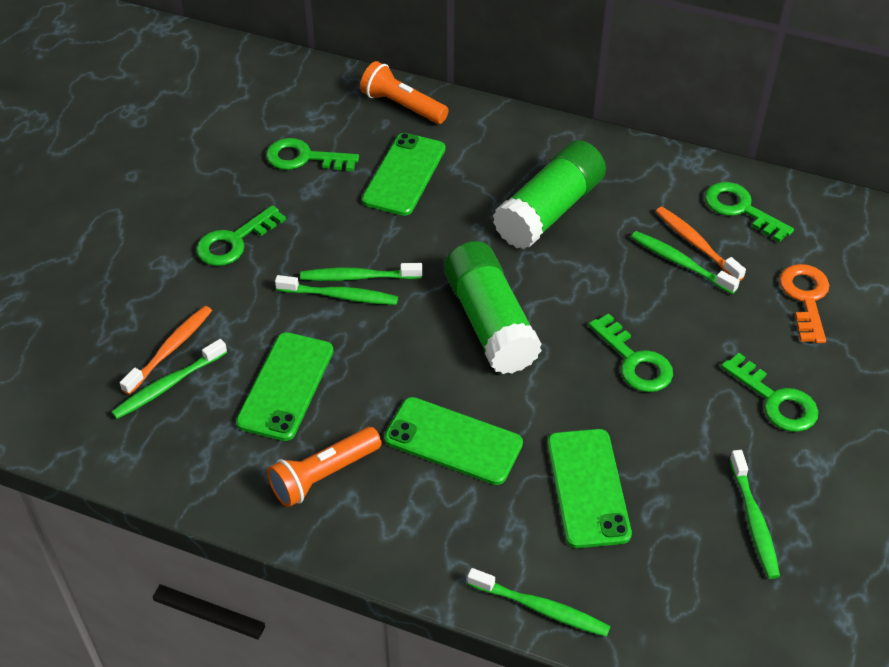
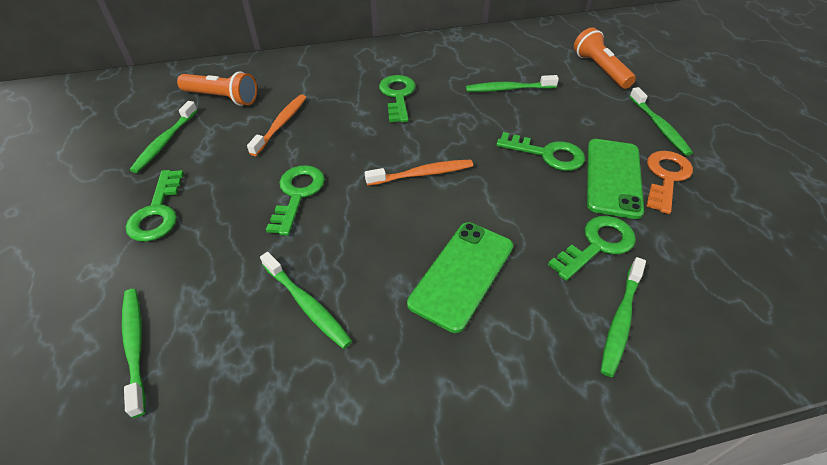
green glue stick: [444,241,542,374] [493,140,606,249] = 2 -> none = 0
green phone: [236,332,333,441] [362,133,445,216] [384,397,523,485] [547,429,632,548] = 4 -> [407,222,513,333] [587,139,644,219] = 2

